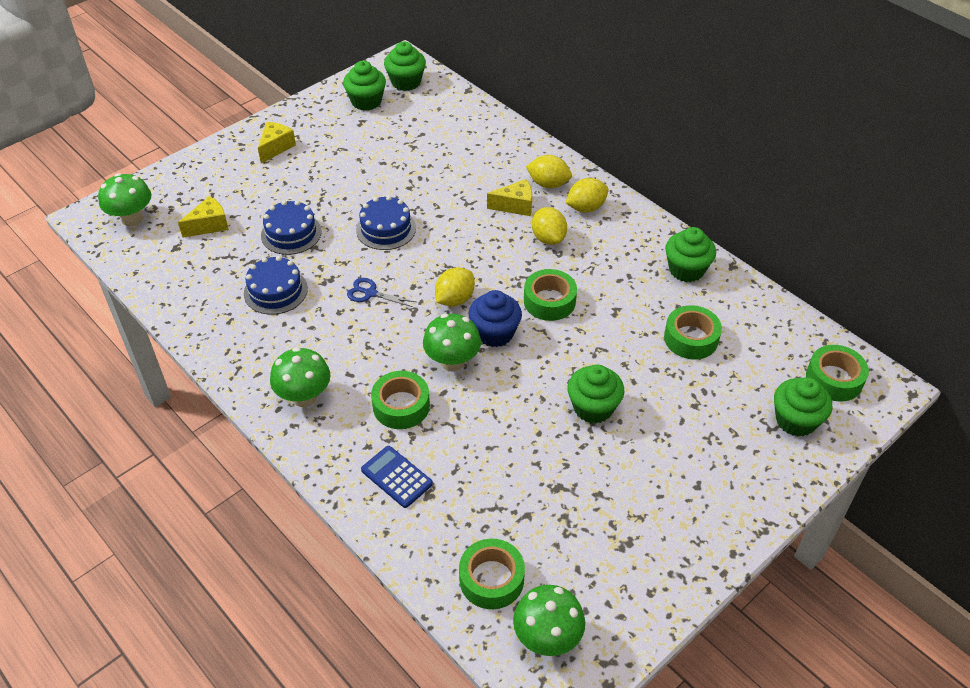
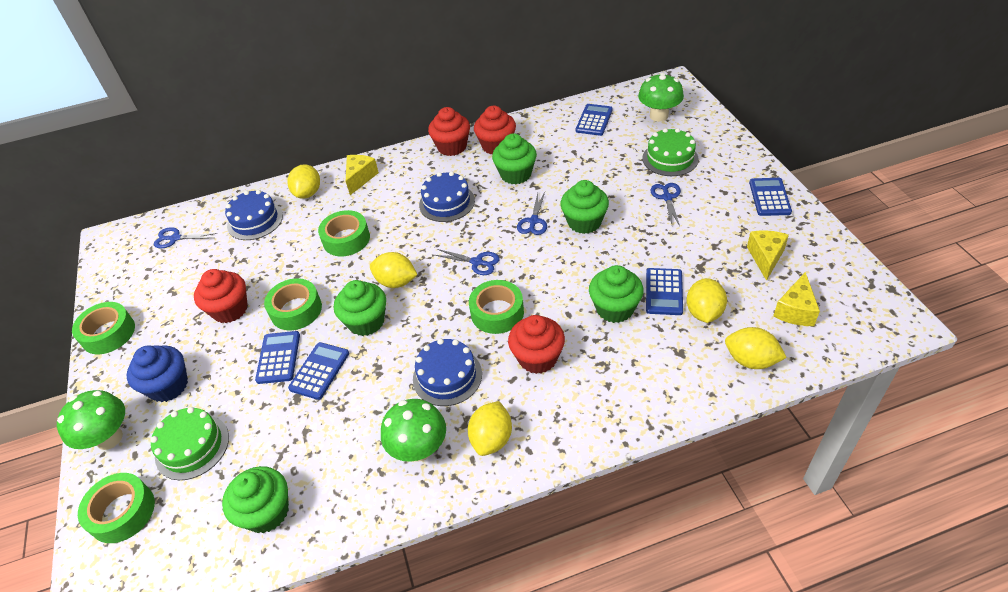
blue calculator: [361,446,433,508] = 1 -> [255,331,300,384] [288,342,349,400] [576,104,613,136] [646,268,683,315] [749,178,792,216] = 5
blue scissors: [347,278,416,307] = 1 -> [154,227,218,248] [435,249,499,275] [517,192,547,235] [650,183,681,226] = 4
green cake: none = 0 -> [150,407,229,480] [642,128,699,176] = 2
green mushroom: [98,173,152,226] [270,347,330,407] [423,313,481,371] [513,585,585,656] = 4 -> [57,390,125,450] [381,399,446,462] [638,73,684,122] = 3
red cupcake: none = 0 -> [194,269,248,323] [428,107,470,156] [474,106,516,154] [508,315,565,374] = 4
yellow lemon: [435,267,475,307] [526,155,572,188] [532,207,567,245] [566,178,609,213] = 4 -> [287,164,320,199] [370,252,418,288] [468,401,512,456] [686,278,727,323] [725,327,787,369] = 5

